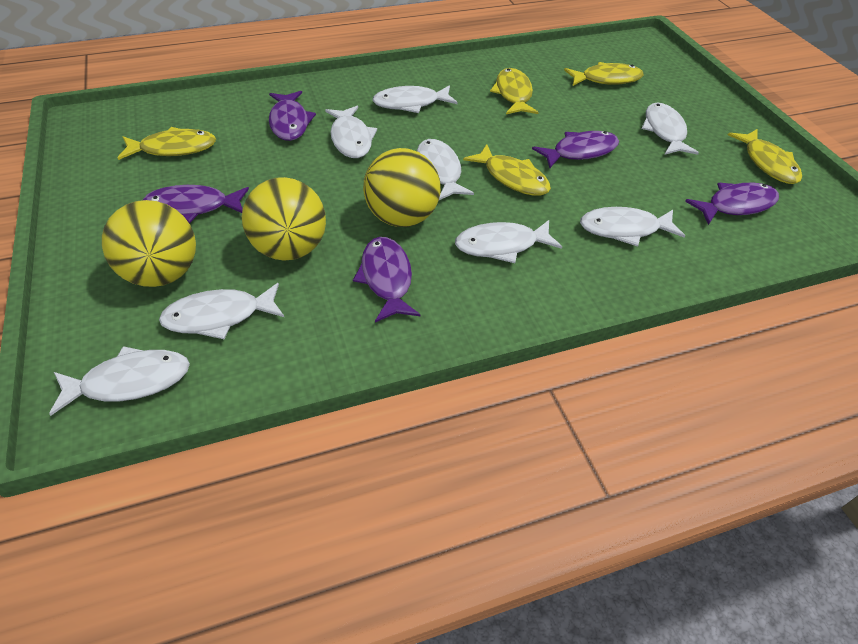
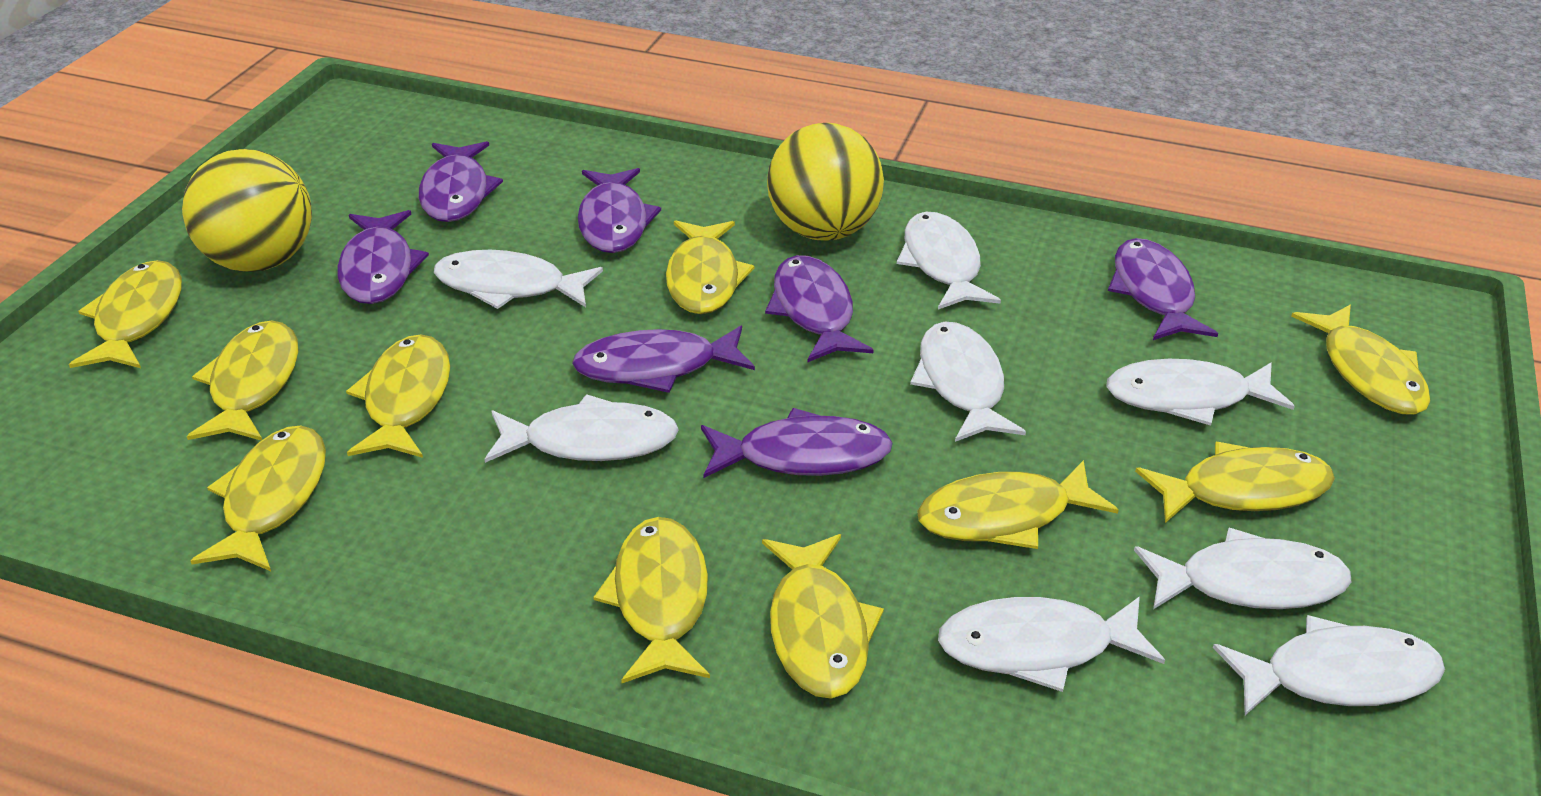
purple fish: [143,185,249,223] [269,91,316,141] [353,237,420,322] [532,131,619,168] [685,182,779,225] = 5 -> [337,210,429,304] [419,141,503,222] [572,326,755,393] [578,168,661,253] [701,408,892,478] [765,255,874,363] [1108,238,1218,340] = 7
yellow ball: [102,200,196,287] [242,177,326,260] [363,148,441,227] = 3 -> [182,149,312,272] [767,123,884,241] = 2
yellow fish: [118,127,216,160] [463,144,551,196] [490,68,539,114] [564,62,644,86] [728,129,802,184] = 5 -> [69,260,182,368] [187,321,298,441] [191,426,326,571] [346,335,450,458] [593,517,710,683] [666,220,754,314] [762,534,884,699] [917,460,1119,549] [1135,442,1335,523] [1291,305,1430,415] = 10

